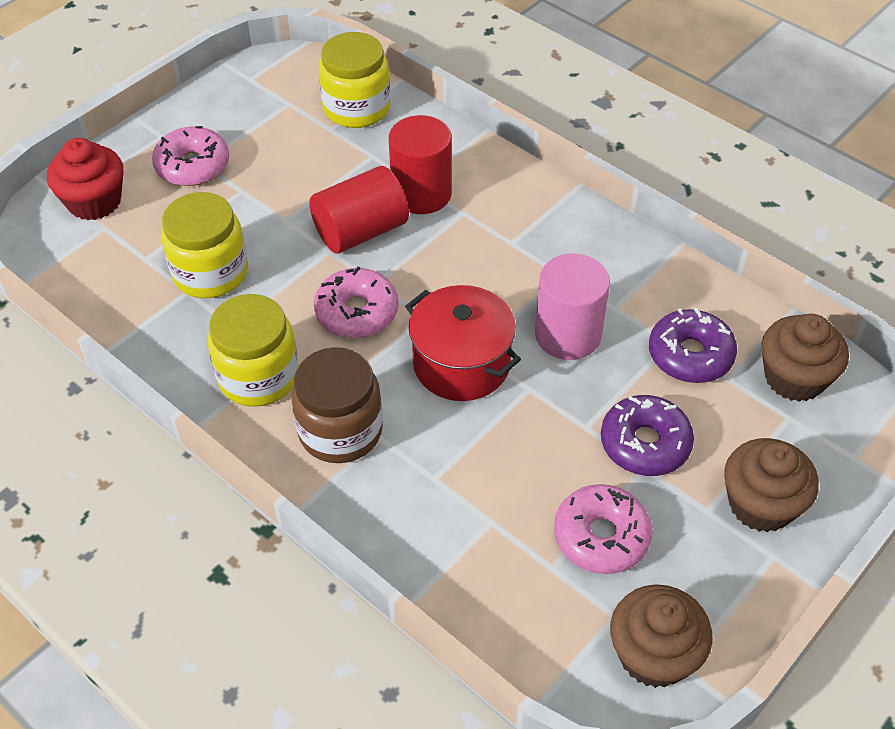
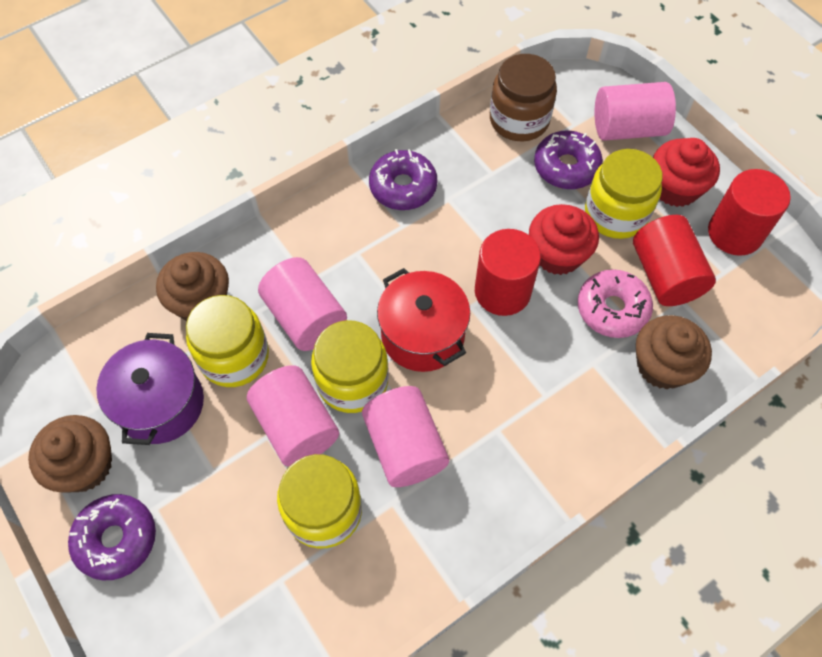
pink cylinder: [535,253,610,360] = 1 -> [247,365,339,467] [258,257,347,351] [362,386,449,487] [594,82,676,141] = 4
pink donut: [152,126,229,186] [314,267,398,338] [554,484,652,574] = 3 -> [578,269,653,338] = 1
purple donut: [601,395,694,476] [649,308,737,383] = 2 -> [68,494,156,580] [369,149,437,210] [534,131,603,189] = 3
purple pot: none = 0 -> [96,333,204,445] = 1
red cupcake: [47,138,124,220] = 1 -> [529,204,599,275] [653,138,720,207] = 2
red cylinder: [309,166,409,254] [389,115,452,214] = 2 -> [475,229,541,316] [633,215,716,306] [708,169,791,256] = 3
yellow jar: [161,192,248,298] [208,294,299,407] [319,32,390,128] = 3 -> [186,295,269,387] [277,454,362,548] [311,320,389,413] [585,149,663,239] = 4

